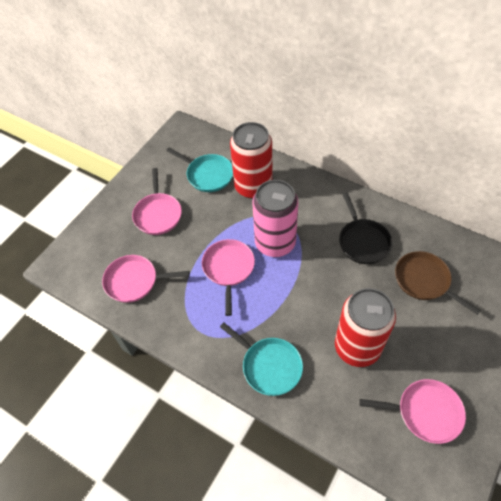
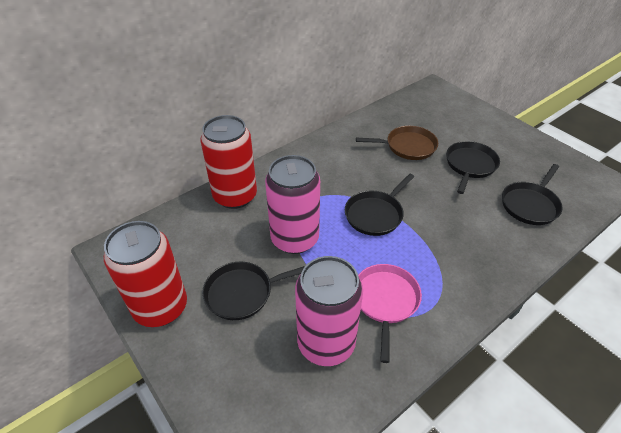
black pan: [339,193,393,264] = 1 -> [202,262,305,320] [345,174,414,236] [446,141,500,194] [502,164,563,225] = 4
pink can: [252,180,298,257] = 1 -> [265,155,320,254] [295,256,363,366] = 2
pink pan: [102,255,190,303] [132,168,182,235] [202,239,255,316] [359,379,466,444] = 4 -> [358,264,422,363] = 1
turquoise pan: [166,148,233,192] [220,323,303,396] = 2 -> none = 0

